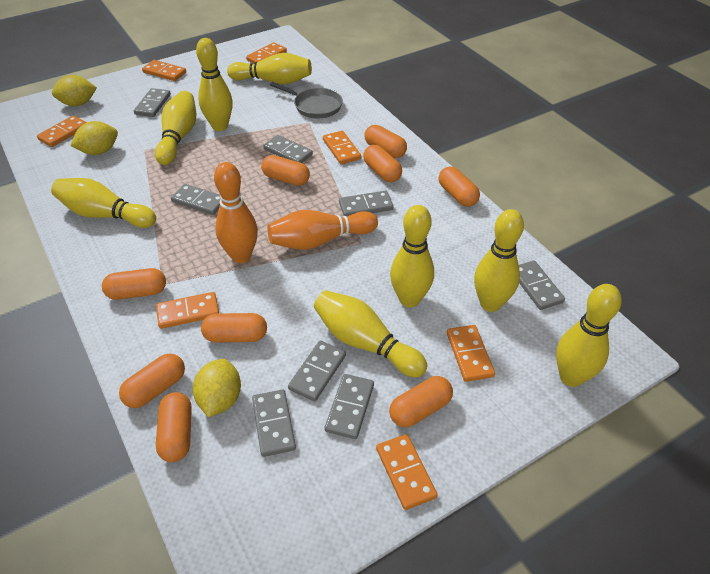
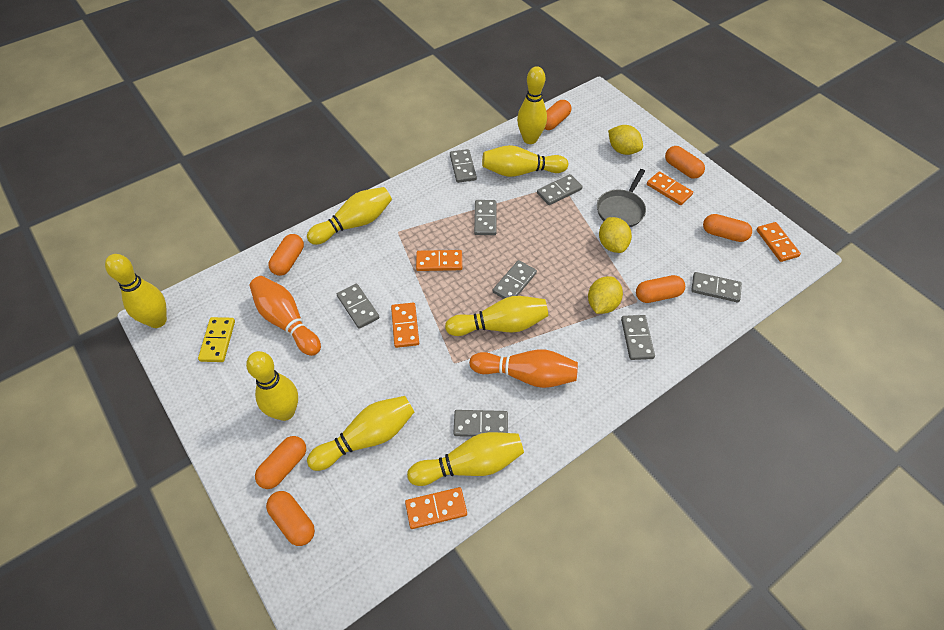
orange capsule: [102,268,166,300] [119,354,185,408] [156,392,192,462] [201,313,267,343] [261,155,310,186] [363,145,402,182] [364,125,407,158] [389,376,453,427] [439,166,480,207] = 9 -> [255,436,306,489] [266,491,315,546] [268,234,304,276] [544,100,571,130] [636,275,685,303] [665,146,705,179] [703,214,752,242] = 7
orange domino: [37,115,87,147] [142,60,186,81] [156,292,219,329] [246,42,287,64] [323,131,361,164] [376,434,438,510] [447,325,495,382] = 7 -> [391,303,419,348] [405,487,467,529] [416,250,462,271] [647,171,693,205] [756,222,801,262] = 5
yellow domino: none = 0 -> [198,317,235,362] = 1

